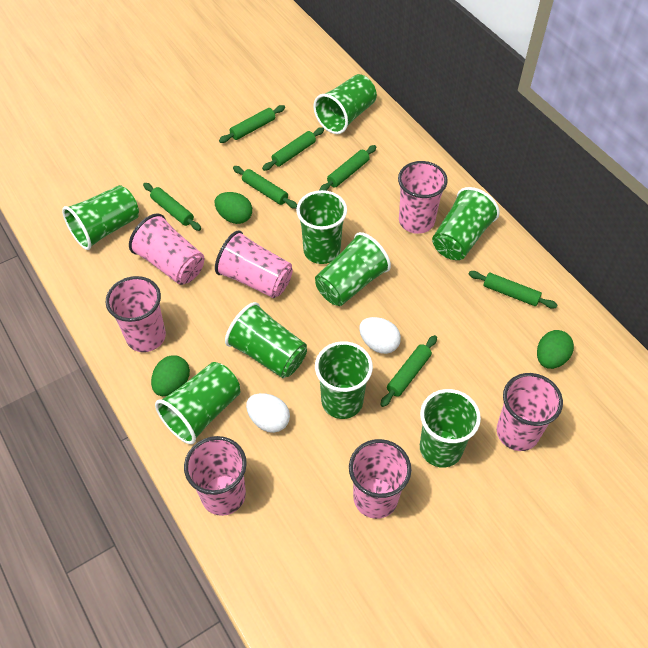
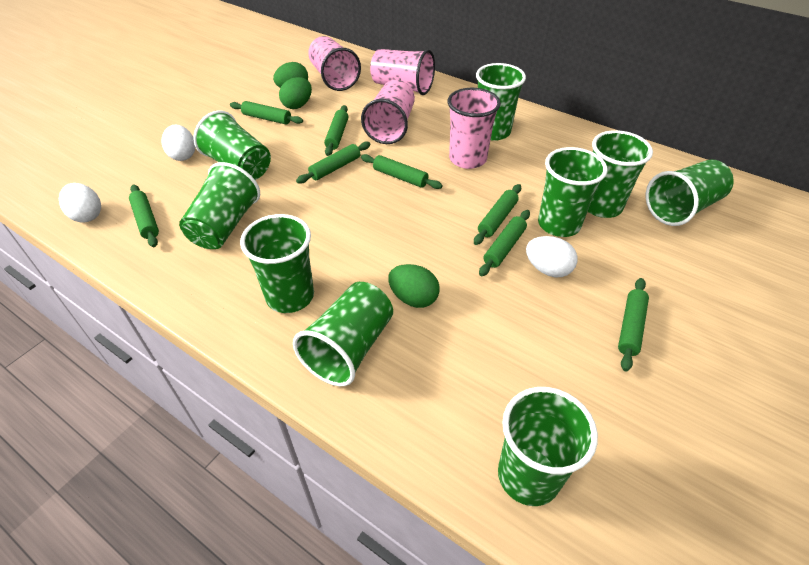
green rolling pin: [143,183,201,231] [219,105,285,143] [233,166,297,209] [262,127,324,171] [319,145,376,191] [380,335,437,407] [469,271,557,309] = 7 -> [129,184,159,247] [230,101,303,124] [296,142,371,184] [324,105,348,156] [361,154,443,189] [474,184,521,245] [479,210,530,276] [618,278,649,372] = 8
pink cup: [106,276,166,352] [129,213,204,285] [184,436,247,516] [215,230,293,298] [349,439,411,519] [398,161,448,234] [497,373,563,451] = 7 -> [308,36,361,91] [361,80,415,144] [370,49,435,95] [448,88,501,169] = 4
white egg: [246,393,290,433] [359,317,401,354] = 2 -> [59,183,101,223] [162,125,195,161] [526,236,577,277] = 3

